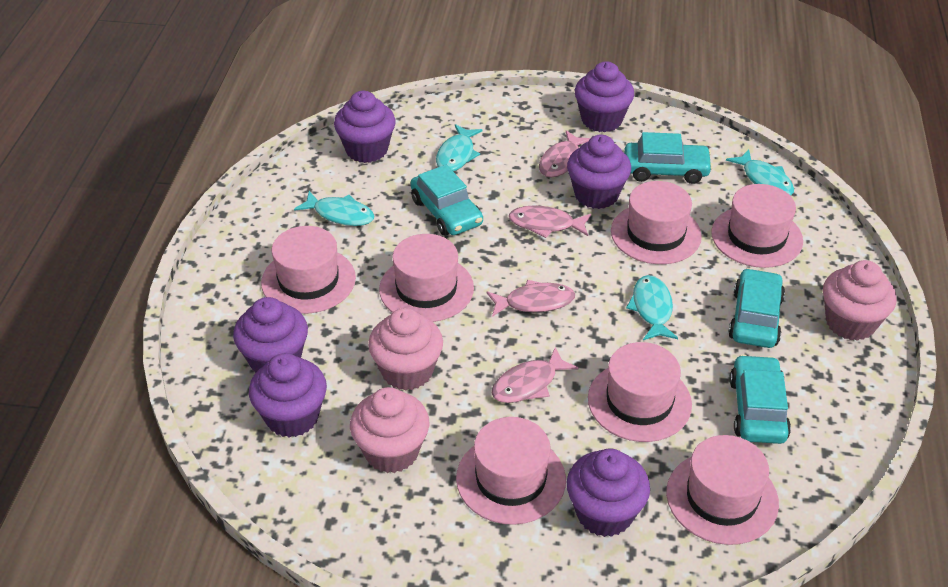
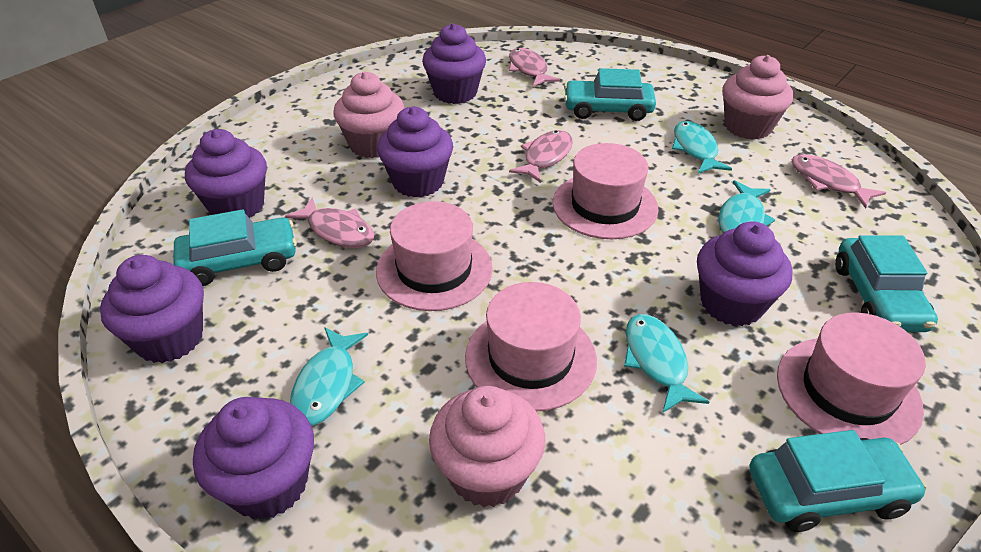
pink hat: [261,226,356,314] [379,234,474,322] [456,417,566,525] [588,342,692,442] [611,181,702,264] [666,435,779,545] [711,184,803,268] = 7 -> [376,201,493,311] [465,282,597,411] [553,143,659,239] [777,312,926,445] = 4

